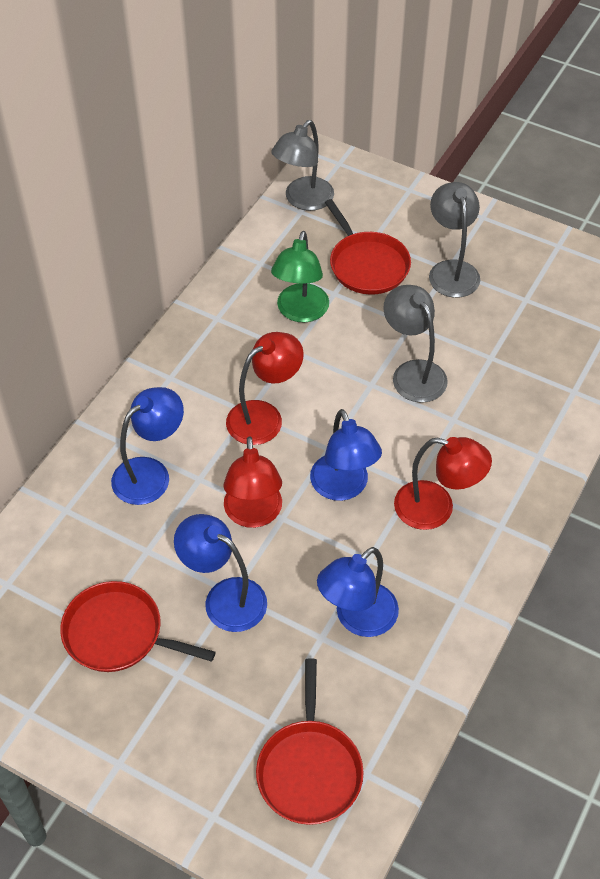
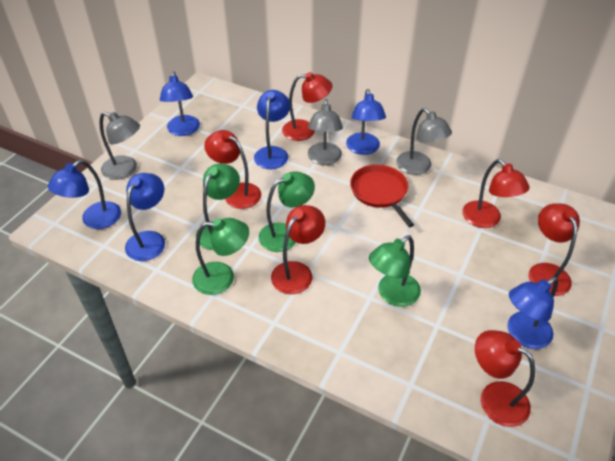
blue lamp: [111,387,184,505] [174,514,267,632] [310,409,382,501] [317,547,399,637] = 4 -> [48,160,121,229] [125,173,165,261] [160,71,200,136] [254,90,290,169] [346,89,386,155] [507,277,558,349] = 6
green lamp: [271,231,329,323] = 1 -> [192,218,249,295] [196,164,240,250] [258,171,315,252] [369,235,421,307] = 4
red lamp: [223,436,282,528] [226,332,304,445] [394,437,492,530] = 3 -> [204,130,261,209] [271,205,325,294] [282,72,333,141] [462,159,529,228] [475,330,535,427] [529,203,580,296] = 6
red pan: [60,581,216,672] [256,658,364,825] [325,199,411,295] = 3 -> [350,164,414,227] = 1

